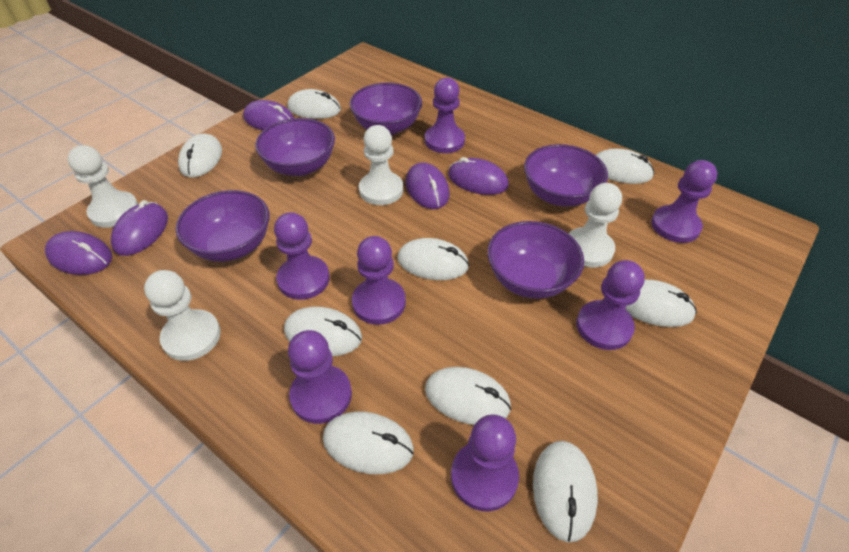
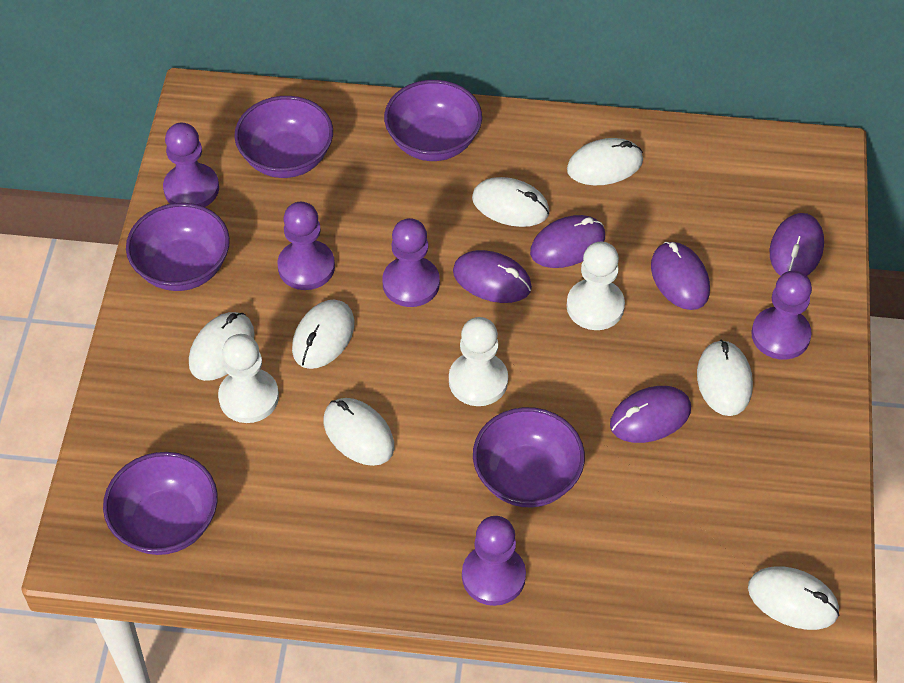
purple pawn: [274,212,330,300] [288,330,352,424] [352,236,406,325] [425,78,465,153] [451,414,519,511] [576,260,645,350] [651,160,717,243] = 7 -> [163,123,219,207] [277,202,335,290] [382,218,440,307] [462,516,526,606] [751,271,812,360] = 5
white mouse: [178,133,222,178] [284,307,362,356] [287,89,341,119] [323,412,414,474] [397,238,469,280] [425,367,511,425] [533,441,598,542] [596,149,654,184] [626,280,697,327] = 9 -> [189,312,255,381] [292,300,354,369] [324,398,394,466] [472,177,550,227] [567,138,643,186] [697,340,753,416] [748,566,839,630] = 7
white pawn: [67,145,138,228] [144,270,221,361] [359,125,403,205] [568,183,622,268] = 4 -> [218,334,279,423] [449,317,508,406] [567,242,625,330] = 3

